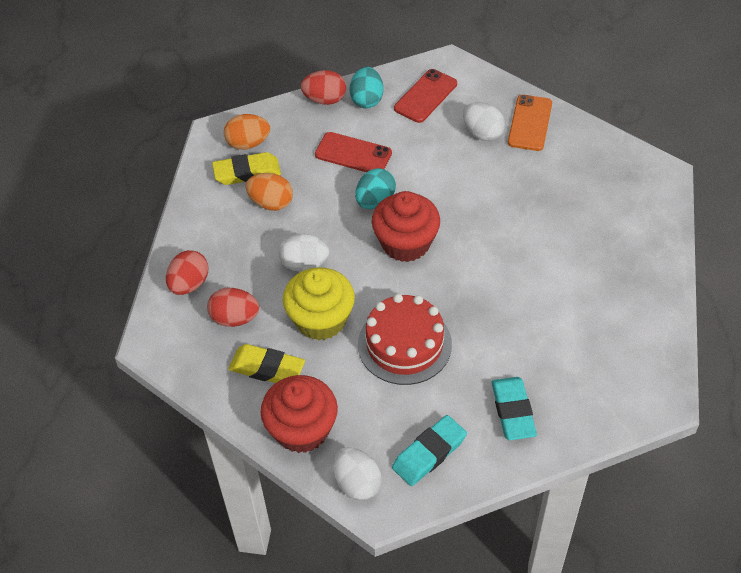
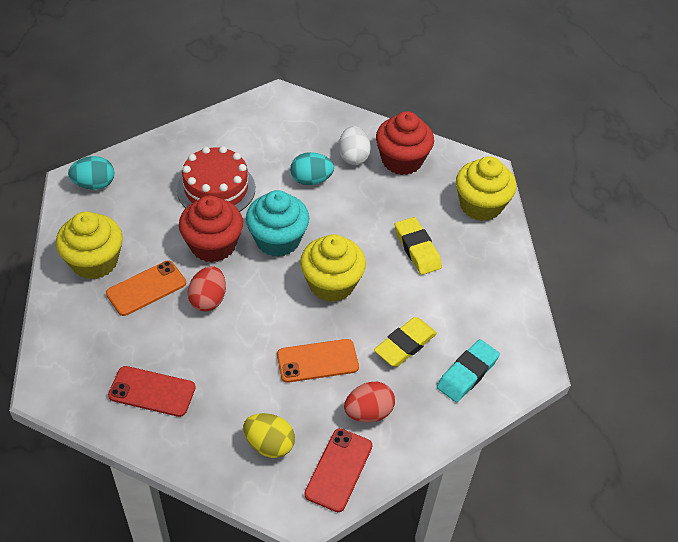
orange egg: [224,114,270,150] [245,173,293,211] = 2 -> none = 0
orange phone: [508,95,552,151] = 1 -> [106,260,186,316] [277,339,359,383] = 2
red egg: [166,250,209,295] [207,288,259,327] [301,70,346,105] = 3 -> [187,266,226,312] [344,382,395,423] = 2
turquoise cupcake: none = 0 -> [246,190,309,257] = 1
turquoise eraser: [392,415,467,486] [492,377,537,440] = 2 -> [437,339,500,402] = 1
white egg: [279,234,329,272] [333,447,382,501] [463,102,505,141] = 3 -> [339,126,371,165] = 1
yellow cupcake: [283,267,355,340] = 1 -> [56,211,123,279] [300,234,366,302] [456,156,516,221] = 3
yellow egg: none = 0 -> [243,413,295,458] = 1

